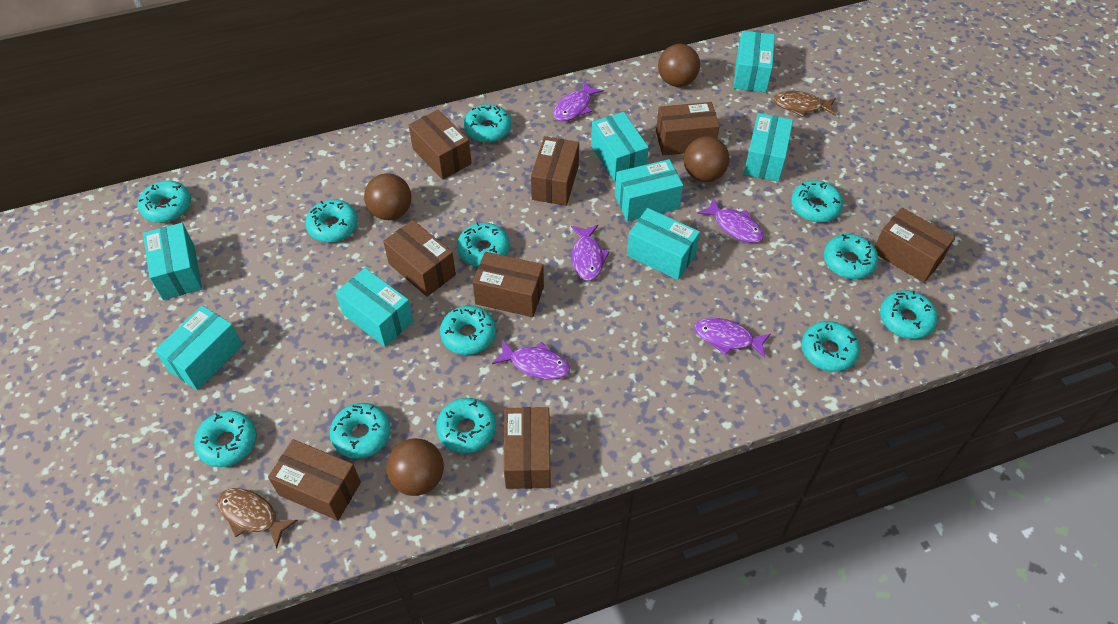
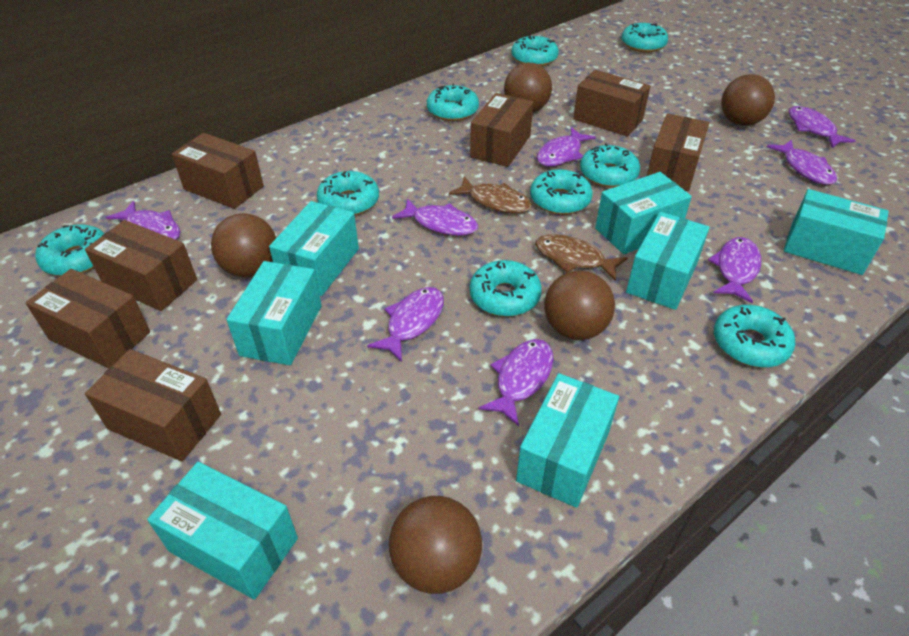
brown ball: [364,173,412,220] [386,438,444,496] [658,44,700,87] [684,136,730,182] = 4 -> [211,213,276,277] [389,496,482,594] [504,63,552,112] [544,271,615,340] [721,74,775,126] = 5
brown box: [268,439,361,521] [383,220,456,297] [409,110,472,180] [473,252,544,317] [504,407,551,489] [531,136,579,206] [656,102,720,155] [875,208,955,283] = 8 -> [26,269,150,369] [85,220,197,311] [85,349,221,461] [172,133,264,209] [470,93,533,167] [573,70,650,137] [647,114,710,191] = 7
purple fish: [492,339,570,380] [553,81,604,122] [571,225,610,281] [694,318,771,358] [697,198,764,243] = 5 -> [106,201,180,240] [367,287,444,362] [392,198,478,236] [478,339,554,426] [537,127,596,167] [708,237,761,303] [767,140,837,185] [789,106,856,148] = 8
turquoise box: [143,223,202,300] [155,306,243,390] [335,268,413,347] [591,112,649,182] [615,159,683,222] [627,208,700,280] [733,31,775,92] [744,113,793,182] = 8 -> [147,462,298,600] [226,261,322,365] [269,201,359,296] [516,373,619,508] [595,172,692,254] [626,212,710,310] [784,189,889,275] = 7
turquoise donut: [138,181,191,223] [194,411,257,467] [305,199,358,243] [330,403,391,459] [436,398,496,453] [440,305,496,355] [457,222,510,267] [464,104,511,142] [791,180,843,223] [802,321,860,372] [824,234,878,279] [880,290,938,339] = 12 -> [35,224,105,276] [317,171,379,215] [427,84,479,121] [470,260,542,317] [511,35,559,66] [530,169,593,215] [580,143,640,188] [621,23,668,52] [714,305,795,368] = 9

